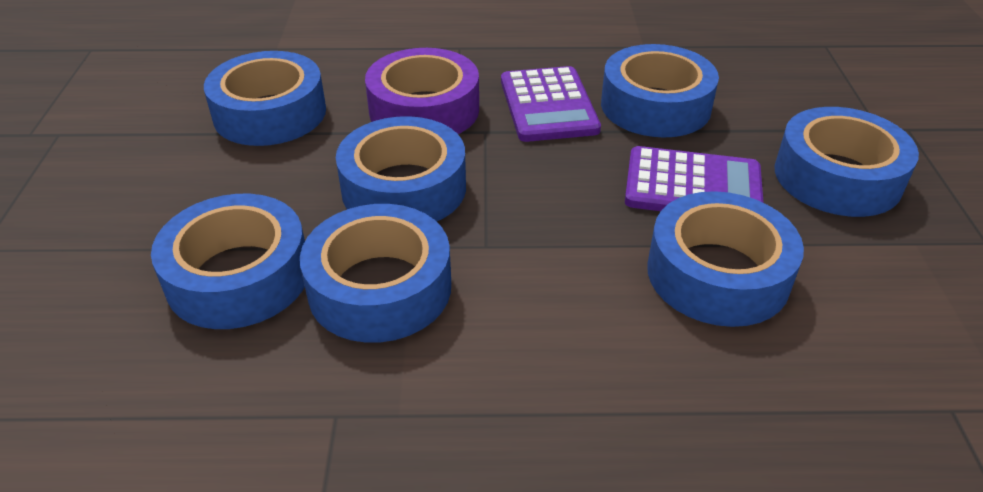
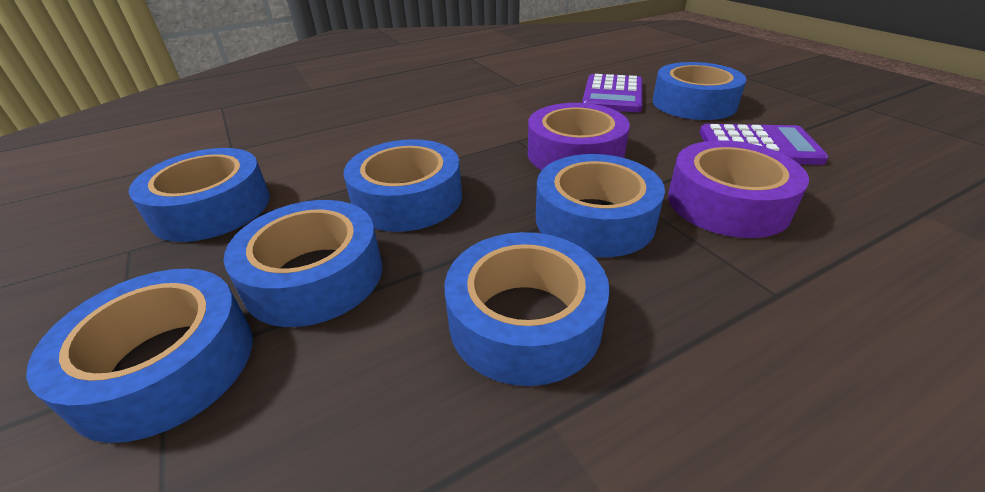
purple tape: [365,48,479,134] = 1 -> [528,103,630,170] [668,140,809,238] = 2

